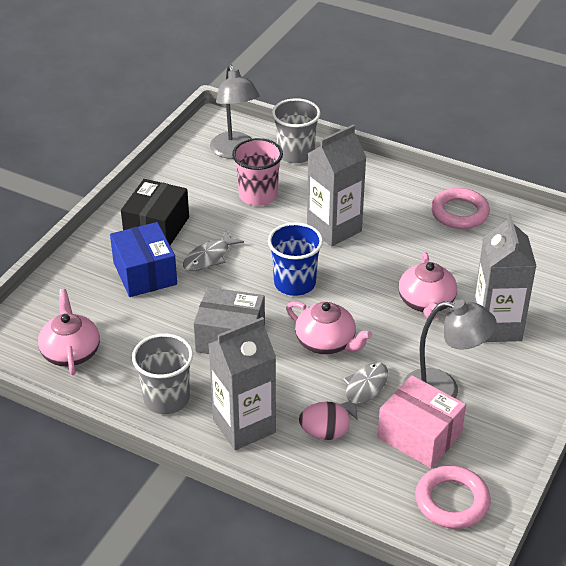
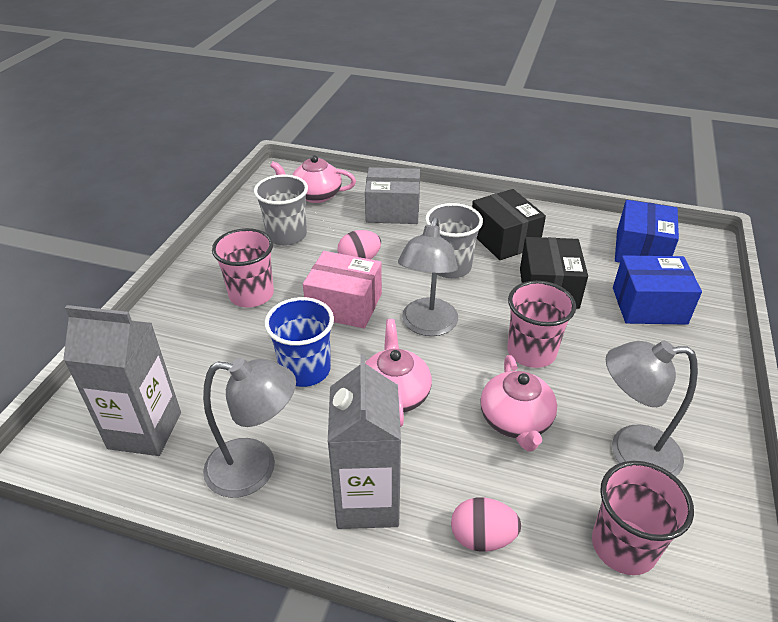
black box: [121,179,189,245] = 1 -> [472,189,546,260] [520,237,588,309] = 2
blue box: [110,222,177,297] = 1 -> [613,255,702,325] [615,200,679,263] = 2
grey carton: [208,317,276,450] [307,125,367,247] [474,213,536,342] = 3 -> [63,305,181,456] [328,354,401,529] = 2
grey fish: [183,230,244,271] [339,362,388,421] = 2 -> none = 0
grey lamp: [210,64,260,159] [402,299,497,398] = 2 -> [203,358,296,498] [398,217,458,336] [606,341,698,477] = 3
pink cup: [232,138,283,206] = 1 -> [212,228,274,307] [507,281,576,368] [592,461,694,575] = 3
pink egg: [299,401,350,440] = 1 -> [337,230,381,259] [451,497,521,552] = 2
pink ring: [415,465,491,529] [431,188,490,229] = 2 -> none = 0

